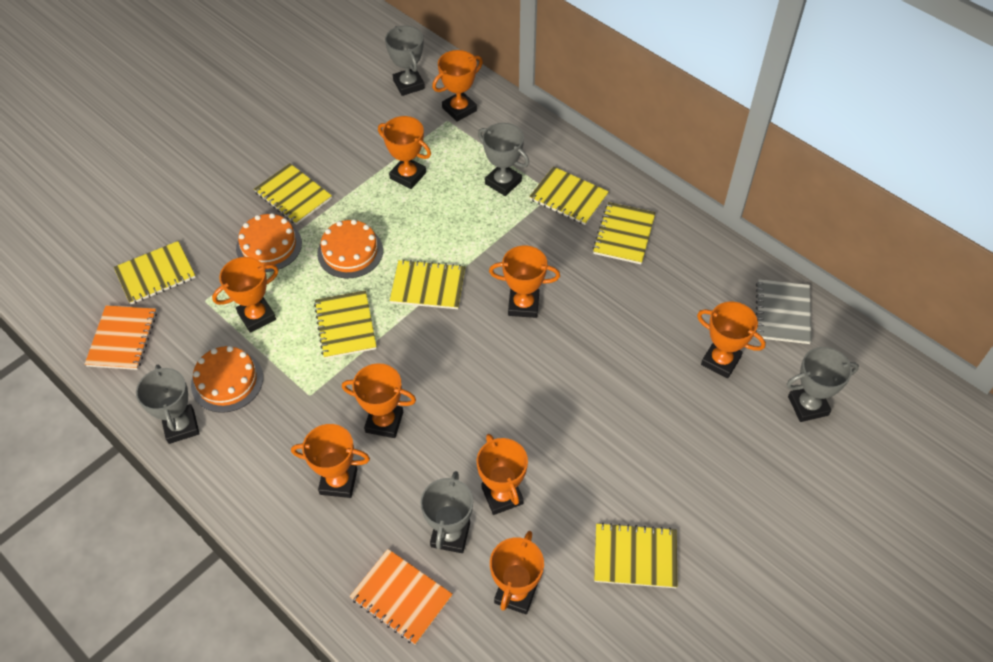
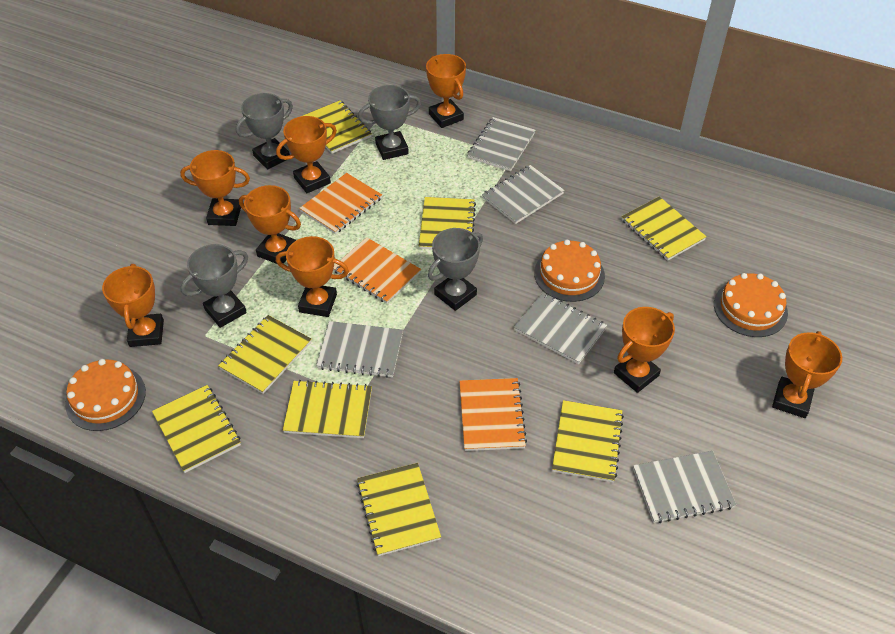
grey notebook: [756,279,812,344] = 1 -> [316,321,403,378] [467,117,536,171] [482,165,565,224] [514,292,607,364] [633,451,736,523] = 5
grey trophy: [136,365,200,444] [385,26,425,96] [420,471,473,553] [478,123,529,196] [787,347,859,422] = 5 -> [181,244,248,328] [236,93,293,170] [358,85,421,160] [428,228,483,311] = 4
orange notebook: [85,305,157,370] [350,549,453,645] = 2 -> [299,173,382,234] [333,237,421,304] [459,378,527,451] = 3
orange trophy: [212,257,278,333] [291,424,370,498] [342,363,416,438] [378,116,431,189] [432,50,483,122] [477,434,528,515] [489,245,560,318] [490,531,544,615] [697,302,766,378] = 9 -> [102,264,164,347] [180,150,250,226] [239,185,301,264] [276,116,337,193] [276,236,349,317] [426,54,466,128] [614,307,675,393] [772,331,842,418] = 8
yellow notebook: [114,241,196,304] [254,163,332,225] [314,290,377,359] [390,260,465,309] [529,166,609,225] [593,202,656,264] [594,523,677,588] = 7 -> [152,385,241,473] [218,315,312,394] [283,380,372,438] [300,100,372,154] [356,463,441,556] [419,197,476,249] [552,400,624,482] [621,196,707,261] = 8

